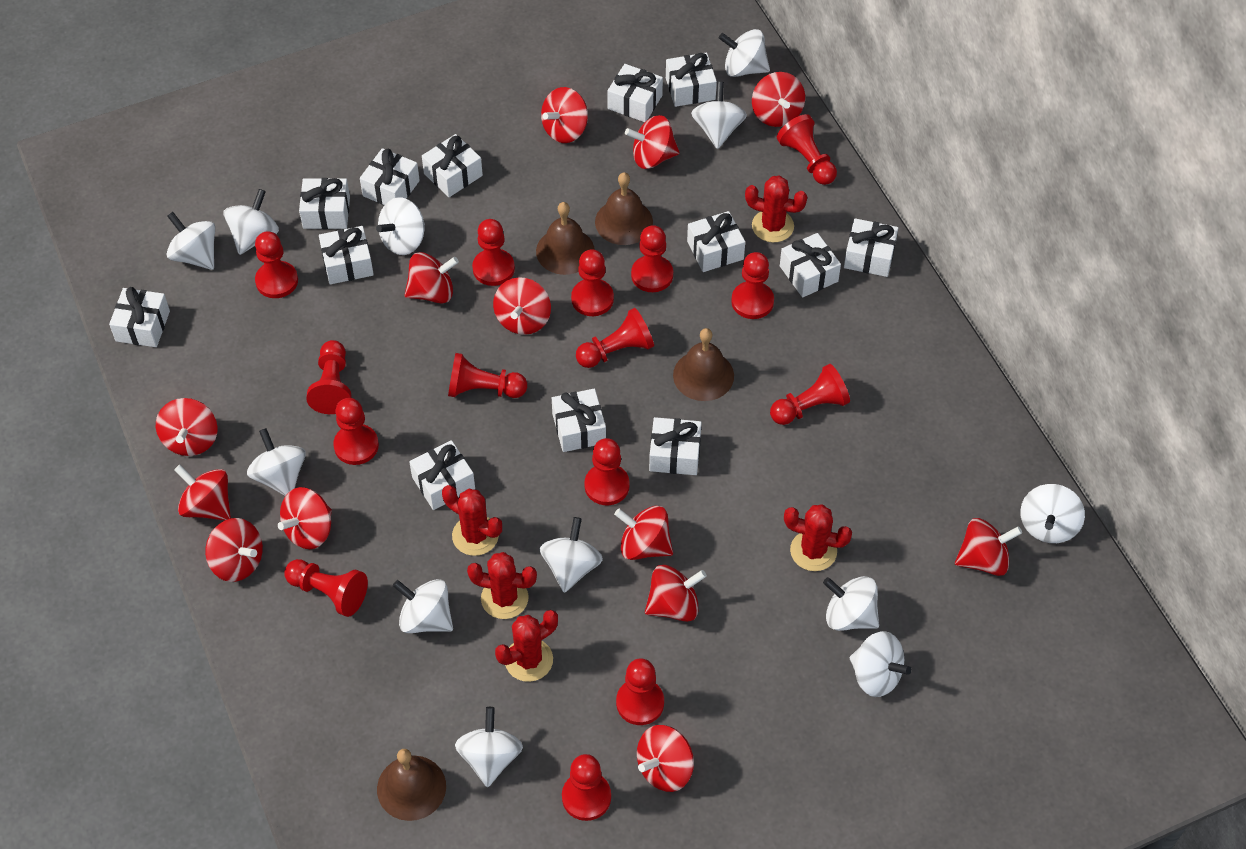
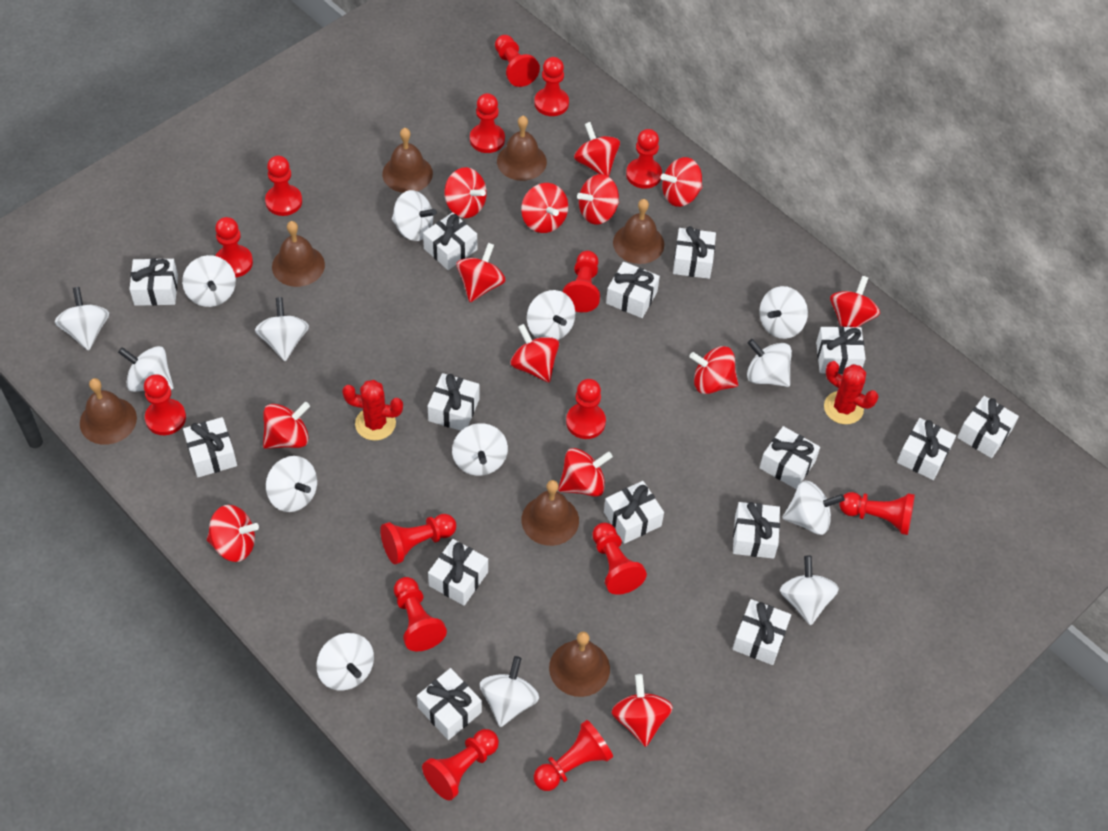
brown bell: [377,749,446,821] [536,202,595,275] [595,172,653,245] [673,328,734,401] = 4 -> [80,378,137,445] [272,221,325,287] [382,128,433,193] [497,116,547,181] [522,480,579,546] [549,632,610,697] [613,199,664,264] = 7
red cactus: [442,485,502,556] [467,552,537,619] [495,610,558,682] [745,176,807,243] [784,504,852,571] = 5 -> [342,380,403,441] [824,361,879,424] = 2
white gift: [109,287,170,347] [299,178,350,229] [319,226,374,284] [360,148,420,205] [409,440,475,510] [422,134,483,197] [552,389,606,452] [607,64,663,122] [649,417,702,475] [666,52,717,107] [687,211,745,272] [780,233,841,297] [844,218,898,277] = 13 -> [129,258,178,306] [183,417,237,477] [417,668,482,740] [423,212,477,270] [428,373,480,431] [428,539,488,606] [604,481,664,544] [606,262,660,318] [673,226,716,279] [732,599,791,665] [733,502,780,559] [759,426,820,489] [816,326,866,374] [897,418,956,480] [957,396,1019,458] = 15
white spinning top: [167,212,215,270] [224,189,279,255] [247,428,306,496] [376,197,425,255] [393,579,453,633] [455,707,523,787] [540,517,603,593] [691,82,747,149] [719,29,770,77] [823,576,879,631] [850,631,912,697] [1020,484,1085,543] = 12 -> [55,287,109,351] [118,346,174,392] [182,255,236,307] [255,297,309,361] [266,456,317,512] [316,633,374,690] [392,190,437,241] [452,423,508,476] [480,656,539,727] [527,290,575,340] [747,339,792,387] [759,286,808,339] [780,556,839,625] [782,481,845,535] = 14

